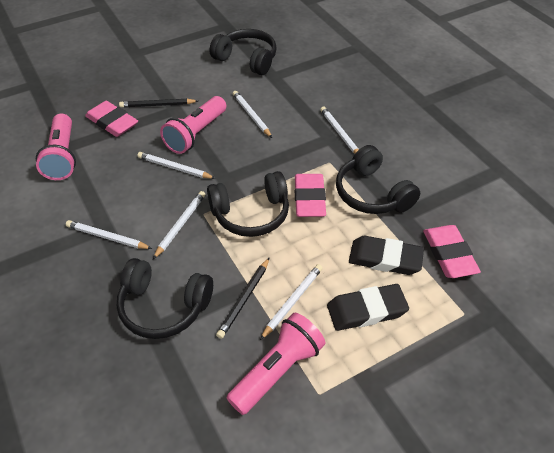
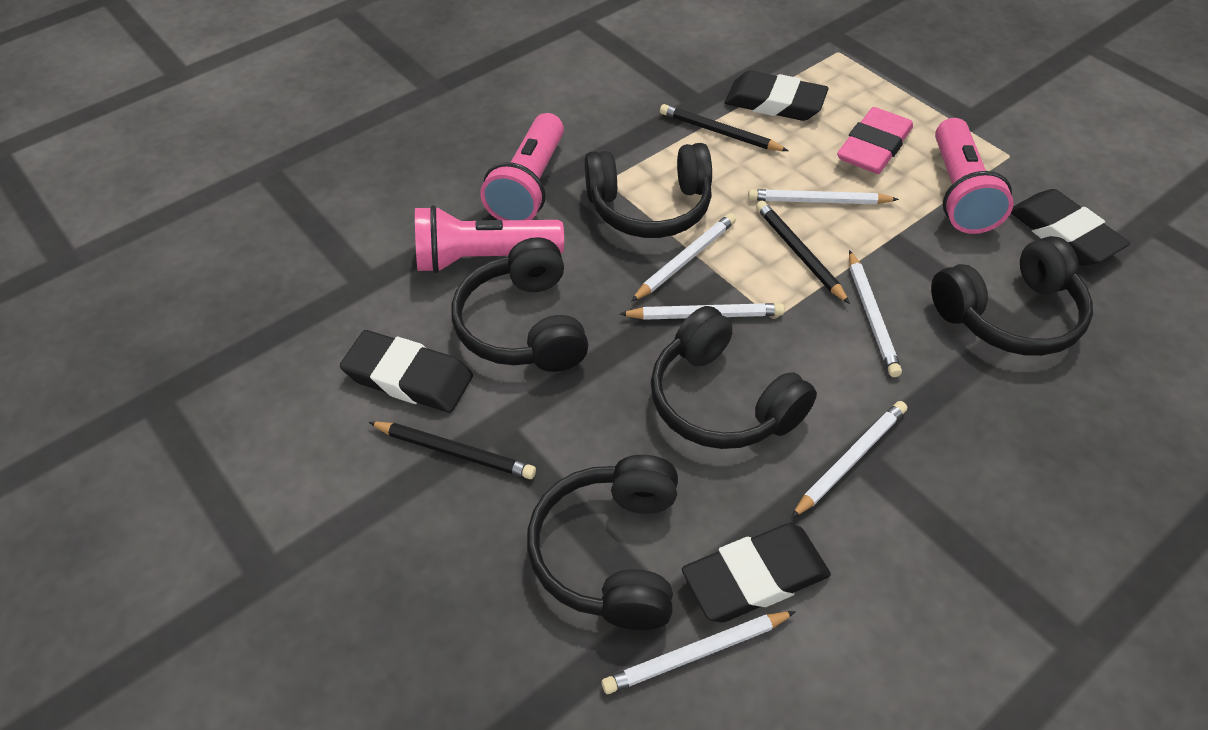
black eraser: [327,284,409,331] [349,236,424,275] = 2 -> [340,330,473,413] [682,523,831,622] [725,71,829,121] [1011,189,1130,266] = 4
black headphones: [117,258,213,339] [207,171,289,237] [210,29,277,75] [336,145,420,214] = 4 -> [451,237,589,372] [527,455,678,630] [585,143,712,238] [651,306,817,449] [931,236,1093,356] = 5
black pencil: [119,99,198,108] [216,257,270,339] = 2 -> [369,422,536,479] [660,104,789,151] [756,200,850,304] = 3
pink eraser: [85,101,138,137] [295,174,326,217] [423,225,481,278] = 3 -> [837,107,913,174] = 1

